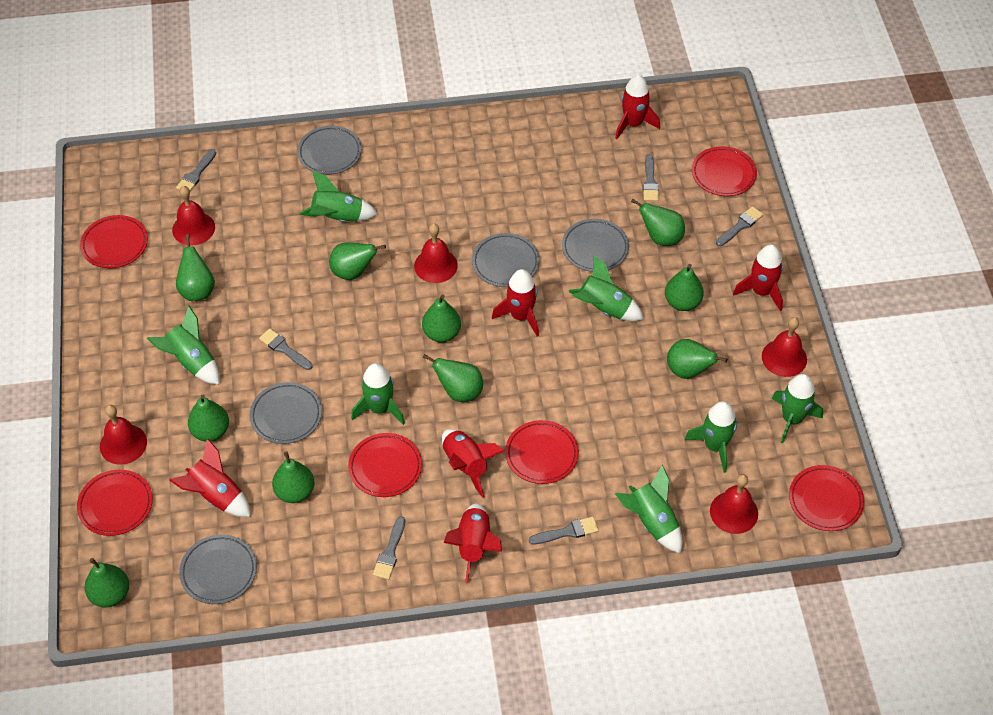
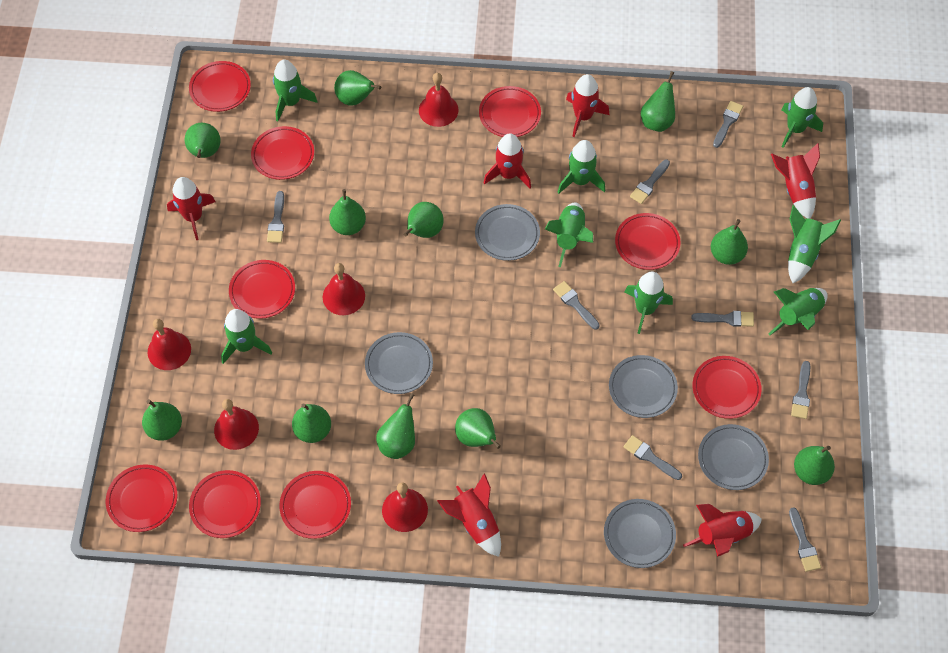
green pear: [84,558,129,608] [176,234,215,301] [188,395,229,442] [272,451,315,503] [329,242,386,280] [422,294,461,342] [423,354,483,402] [631,198,685,246] [665,264,704,311] [667,339,728,379] = 10 -> [142,399,182,441] [185,123,221,158] [292,403,331,443] [329,189,366,235] [334,70,381,106] [376,393,415,459] [404,202,444,238] [455,408,501,449] [641,71,675,132] [711,219,748,265] [794,446,835,485] = 11
green rocket: [147,306,220,385] [299,171,378,222] [351,363,405,425] [568,255,644,321] [615,465,682,554] [685,401,737,473] [772,374,823,443] = 7 -> [221,309,272,364] [273,59,317,121] [545,202,593,268] [558,140,605,194] [624,271,673,334] [768,288,828,335] [781,87,823,148] [788,205,841,283] = 8
grey brush: [176,149,216,191] [259,328,312,370] [373,516,405,580] [529,517,598,545] [643,154,659,201] [716,206,763,246] = 6 -> [267,191,284,243] [553,281,600,330] [624,435,682,480] [630,159,670,204] [691,311,754,327] [713,101,743,148] [789,507,821,572] [791,361,810,419] = 8
red plate: [77,470,153,536] [80,215,148,268] [348,433,422,497] [505,420,579,484] [692,146,757,196] [789,465,864,531] = 6 -> [106,464,177,532] [189,61,251,112] [189,470,261,538] [229,260,295,319] [251,126,314,180] [279,471,351,539] [479,86,541,137] [615,213,681,270] [693,356,762,419] = 9

